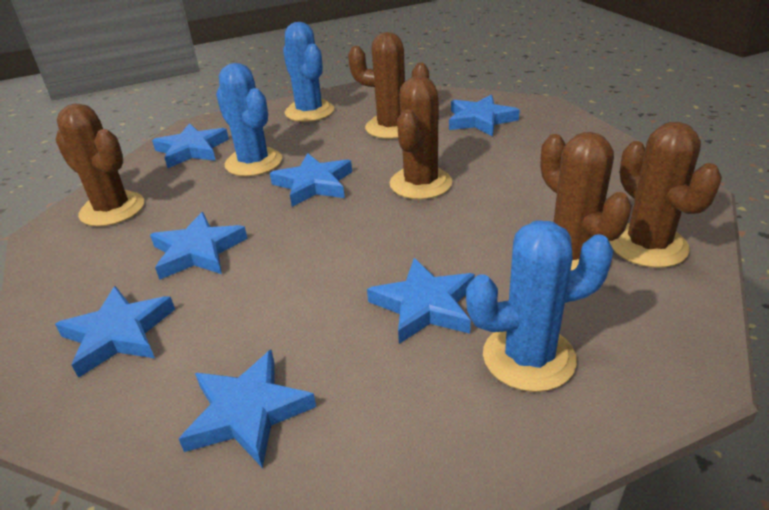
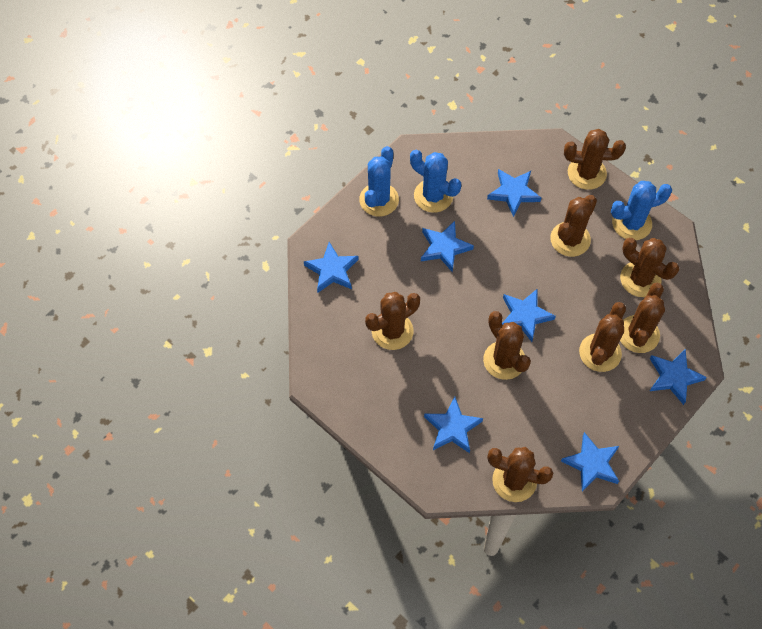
brown cactus: [55,104,144,227] [348,32,429,139] [390,76,452,199] [540,132,632,270] [609,122,722,268] = 5 -> [365,292,420,350] [483,311,531,380] [487,447,553,502] [550,195,597,257] [564,129,626,190] [579,302,626,372] [620,238,679,297] [620,283,665,353] = 8

